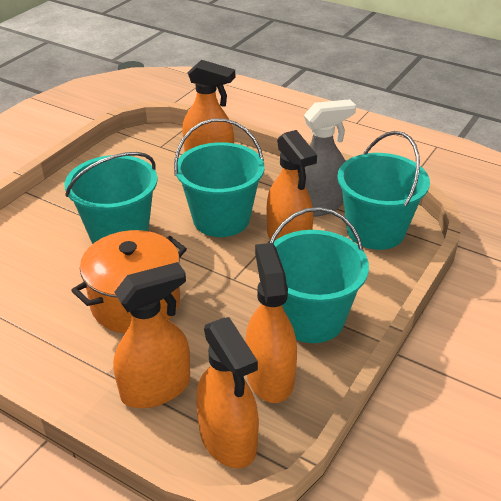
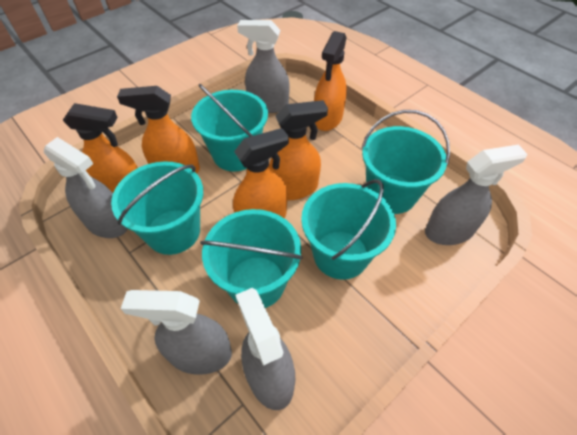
grey spray bottle: [304,99,356,217] = 1 -> [44,137,128,238] [121,290,232,375] [235,288,295,410] [237,20,290,113] [425,144,527,245] = 5
orange pot: [71,230,187,333] = 1 -> none = 0
turquoise bucket: [65,152,158,244] [174,118,264,237] [269,207,369,343] [337,131,430,250] = 4 -> [111,161,203,255] [191,84,268,171] [200,209,303,308] [301,179,396,280] [362,110,450,214] = 5

